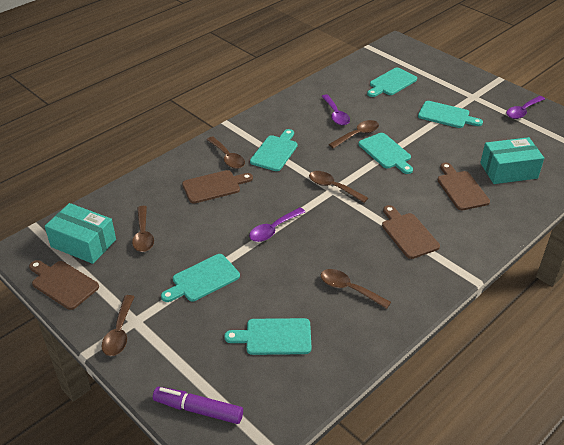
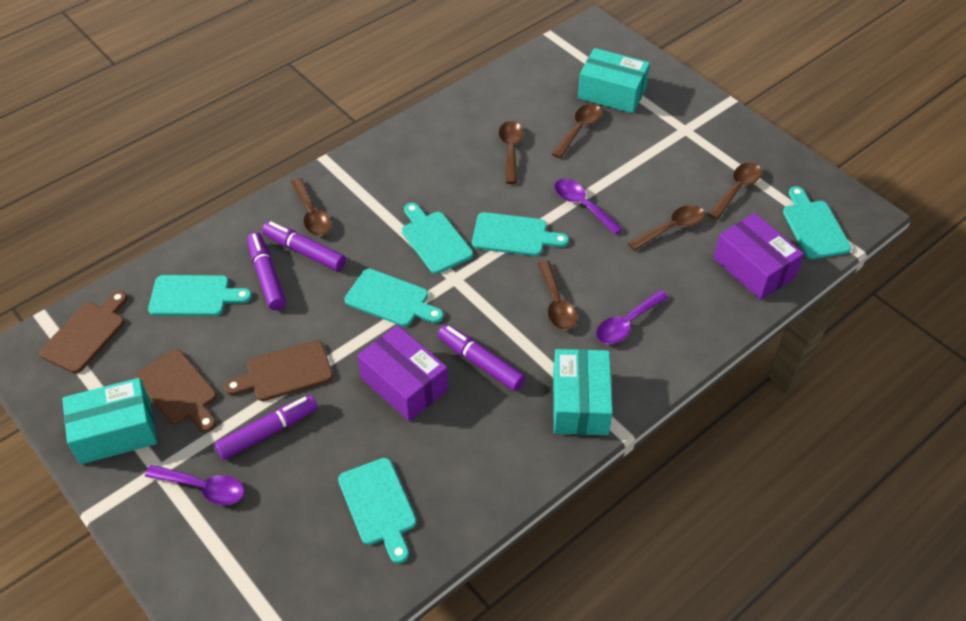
brown cutting board: [29,260,99,310] [182,170,253,203] [382,205,440,259] [437,163,490,210] = 4 -> [39,291,128,374] [135,349,217,432] [224,340,333,401] = 3
purple box: none = 0 -> [357,325,448,421] [714,213,804,300] = 2
purple marker: [153,387,243,424] = 1 -> [214,395,318,460] [247,232,286,310] [262,221,346,271] [438,324,525,391] = 4
turquoise box: [45,203,116,264] [480,137,544,184] = 2 -> [62,378,157,464] [553,349,613,435] [578,48,650,113] = 3

